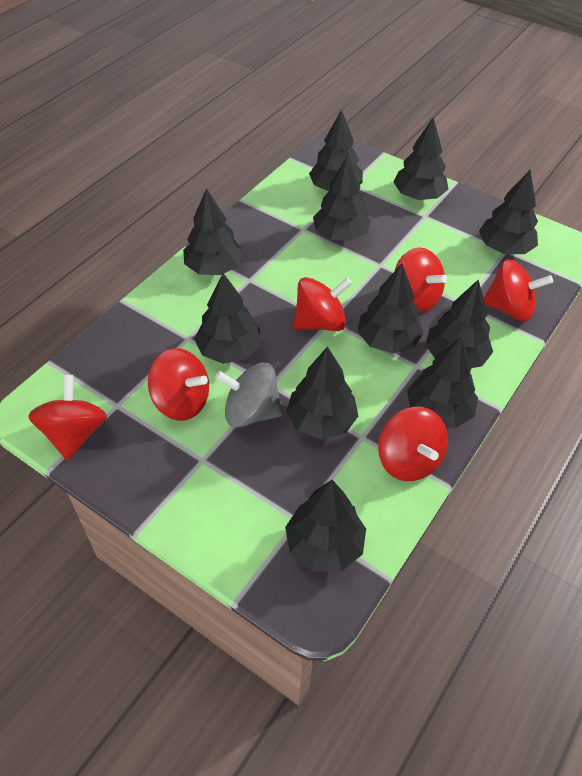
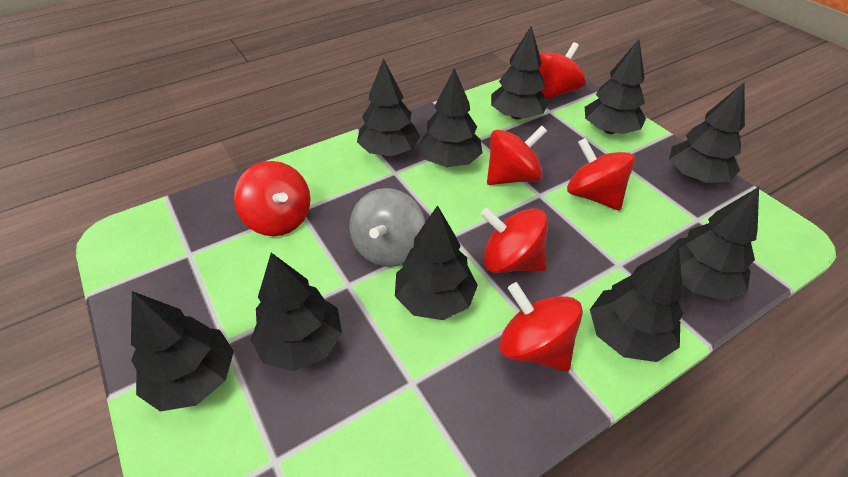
black tree: [183,188,244,275] [194,273,261,364] [285,480,366,572] [286,346,358,439] [309,110,363,191] [313,155,371,241] [358,263,424,353] [393,117,448,200] [407,337,478,428] [426,280,493,368] [479,170,538,254] = 11 -> [131,291,234,411] [251,253,342,371] [357,58,420,156] [395,205,478,320] [418,68,482,167] [491,26,549,120] [585,40,646,134] [590,244,683,362] [666,187,759,301] [669,82,745,183] = 10

